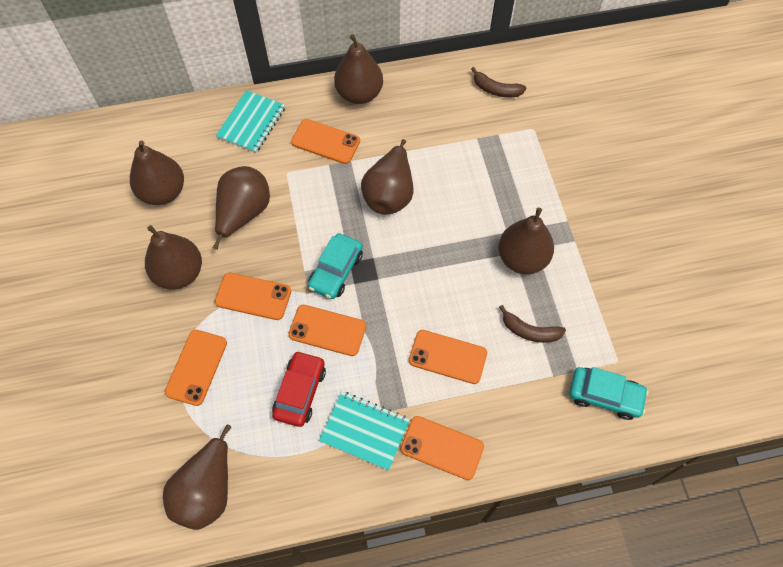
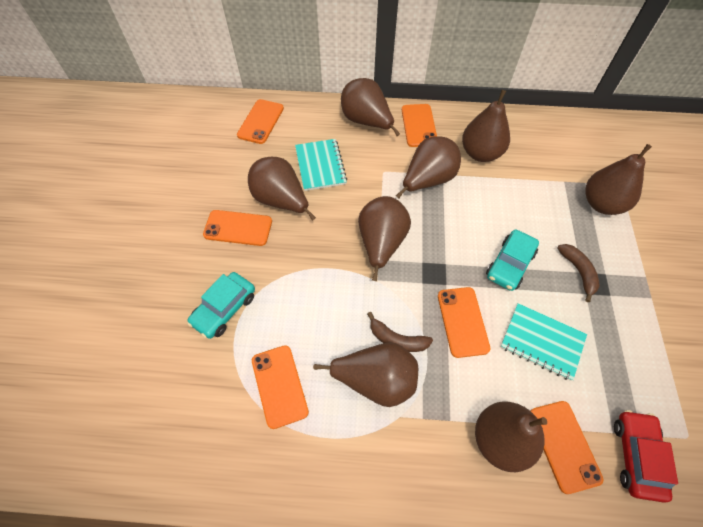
brown pear: [130,141,184,205] [145,225,202,290] [163,425,231,530] [213,166,270,250] [334,34,383,104] [361,139,414,215] [498,208,554,274] = 7 -> [248,157,316,221] [313,342,418,407] [341,78,400,136] [358,196,411,281] [396,136,461,198] [462,90,510,162] [475,401,547,472] [585,144,652,215] = 8

